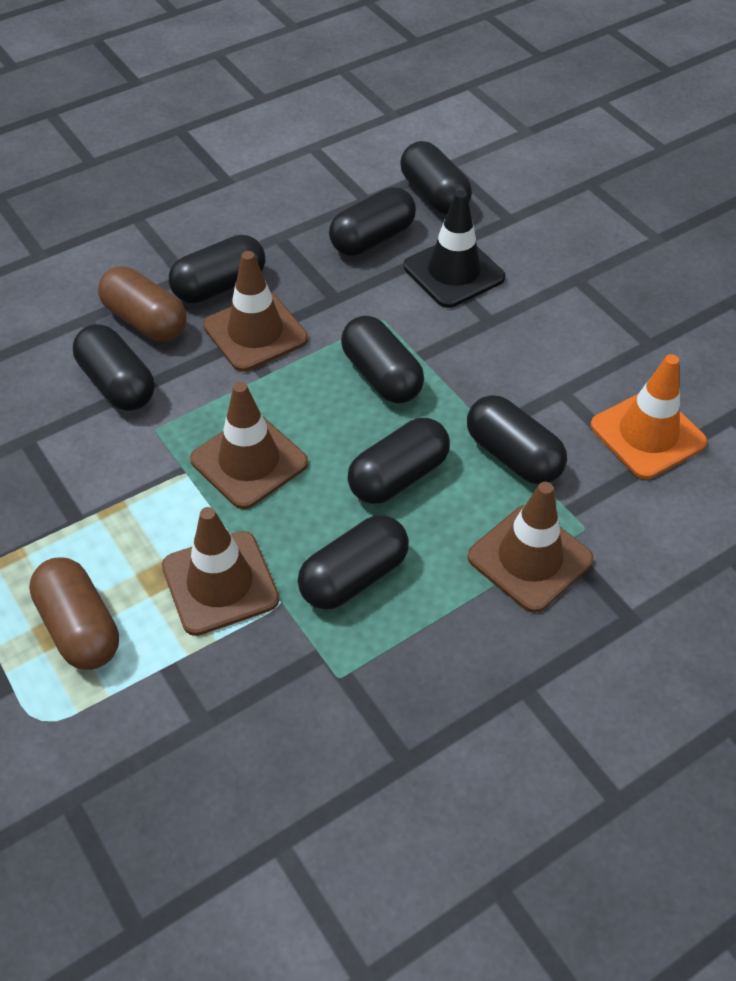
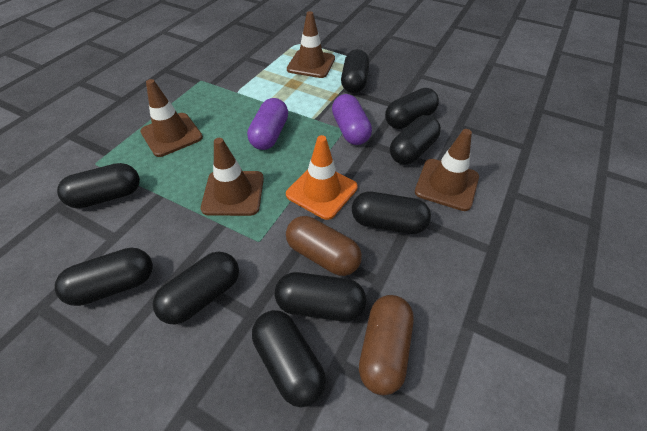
black capsule: [73,324,155,411] [169,235,265,303] [298,515,409,610] [329,187,416,256] [341,316,424,403] [347,418,450,504] [400,141,472,215] [467,395,567,484] = 8 -> [55,248,153,306] [57,163,140,208] [153,252,239,324] [252,310,326,407] [275,272,366,322] [341,49,369,93] [352,192,431,234] [385,88,439,129] [390,115,441,165] = 9
black traffic cone: [404,190,505,308] = 1 -> none = 0
purple capsule: none = 0 -> [247,98,288,150] [332,94,372,145] = 2

